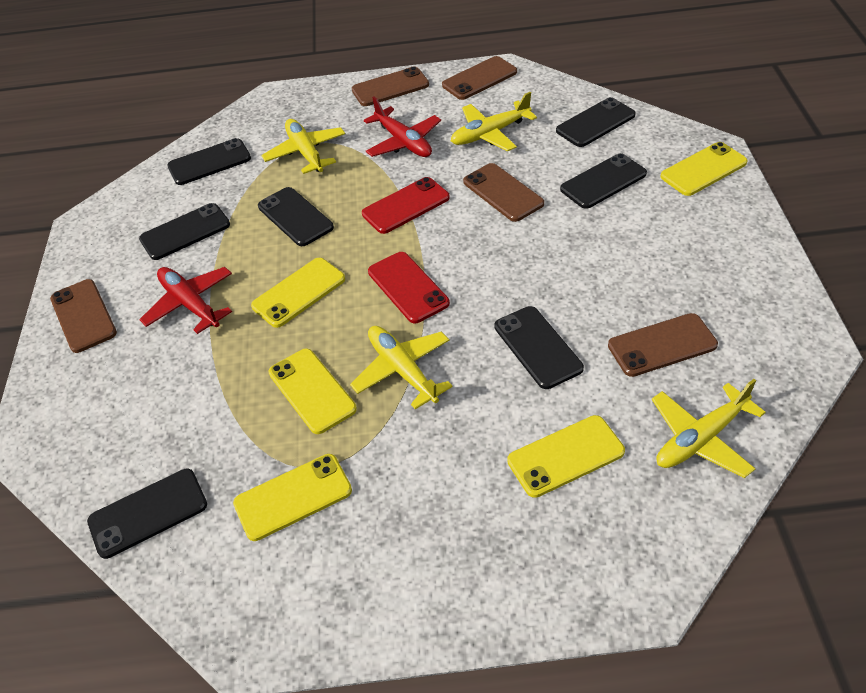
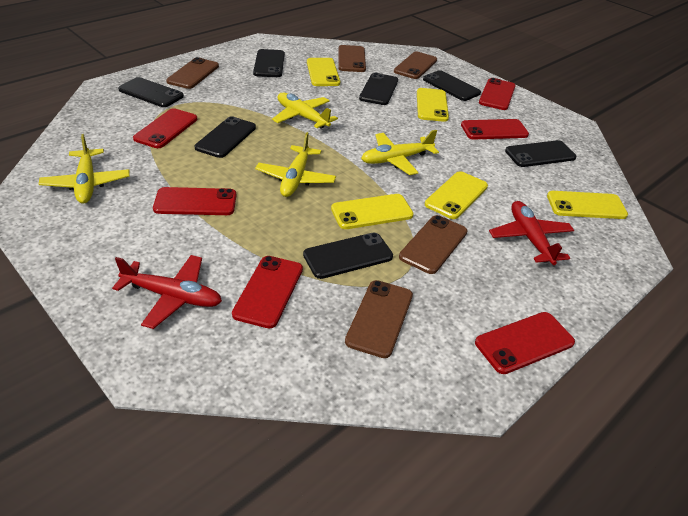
red phone: [362,177,450,234] [368,252,450,323] = 2 -> [133,108,197,148] [153,187,237,215] [232,256,303,328] [461,119,529,140] [475,312,575,374] [479,78,516,110] = 6

